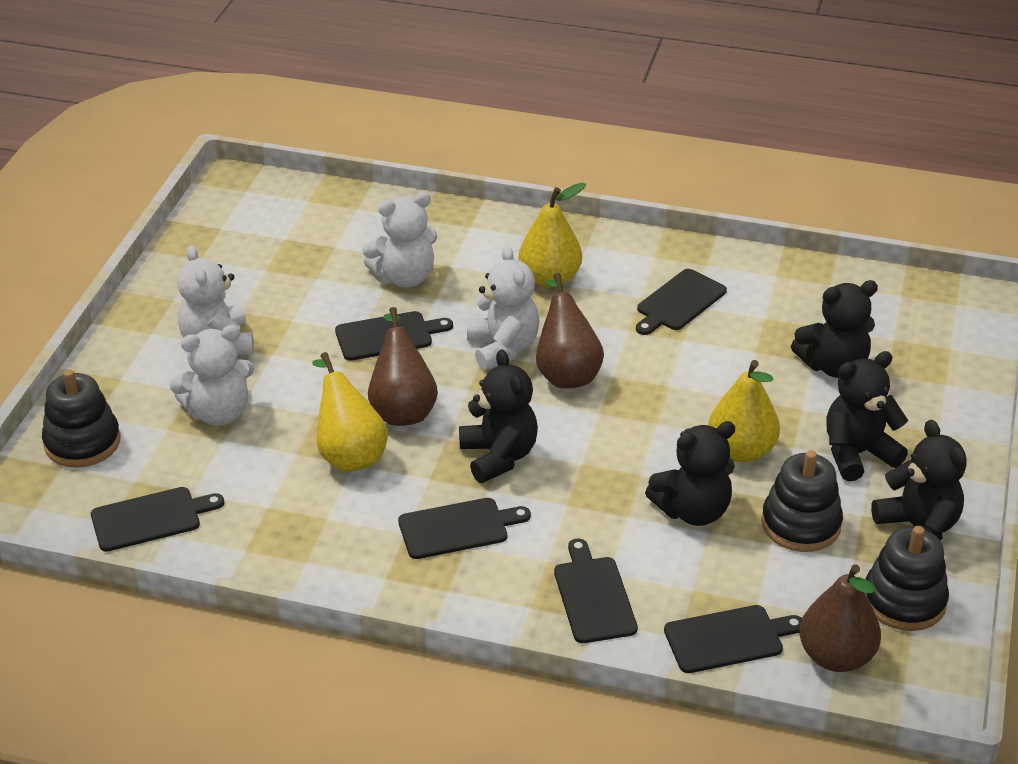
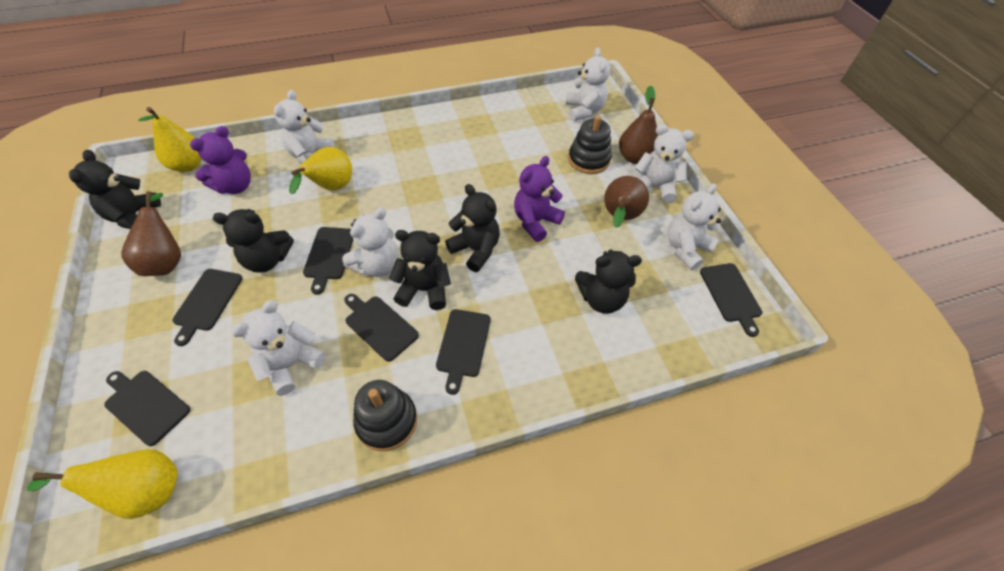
black stacking toy: [42,369,120,468] [761,450,843,552] [865,526,949,631] = 3 -> [353,380,417,451] [568,115,612,174] = 2
purple teddy bear: none = 0 -> [190,126,251,194] [514,156,565,242] = 2
white teddy bear: [169,325,254,426] [177,245,254,355] [362,192,437,287] [467,245,540,370] = 4 -> [231,300,326,396] [274,90,335,164] [342,207,399,277] [566,48,610,121] [635,124,694,203] [667,183,721,270] = 6

